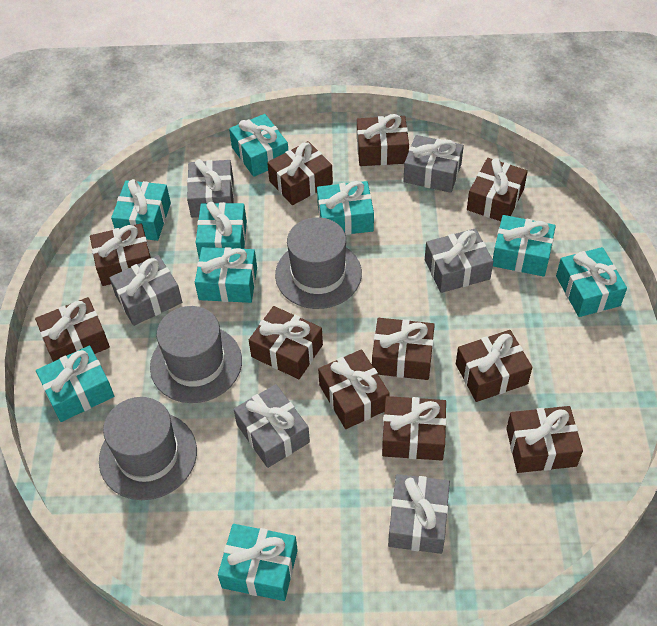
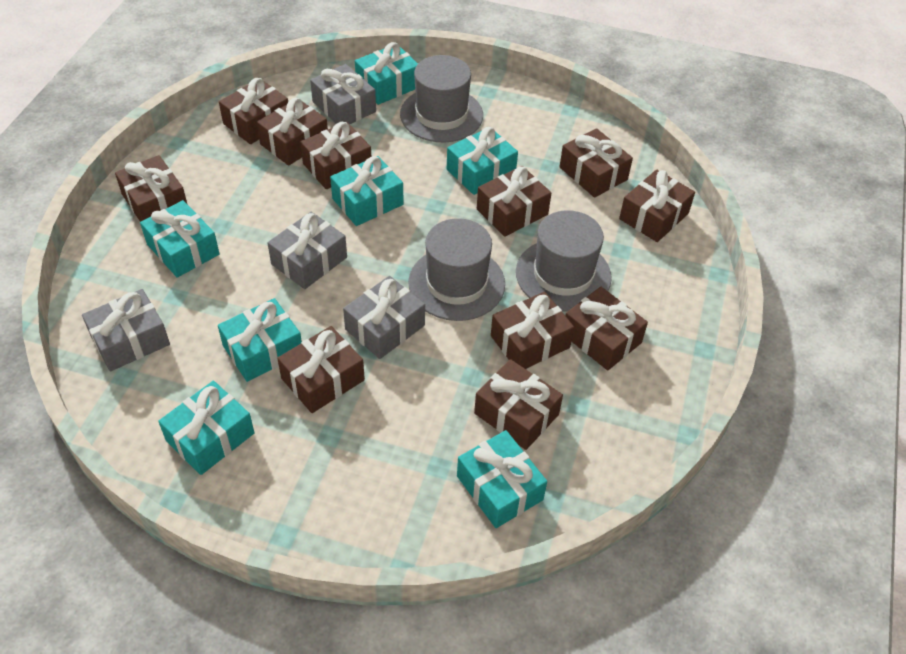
grey gift: [109,255,182,326] [187,159,234,218] [234,384,310,468] [388,474,450,554] [403,135,464,193] [425,228,493,293] = 6 -> [82,289,170,371] [268,212,347,289] [310,64,376,124] [343,276,425,359] = 4
turquoise gift: [36,345,114,422] [111,179,171,241] [195,247,257,303] [196,201,247,258] [218,524,298,601] [229,114,288,177] [317,181,374,235] [493,215,556,277] [556,247,627,317] = 9 -> [140,200,220,278] [158,381,254,475] [218,298,302,382] [330,156,404,226] [355,42,418,105] [447,127,518,195] [457,430,547,528] = 7

